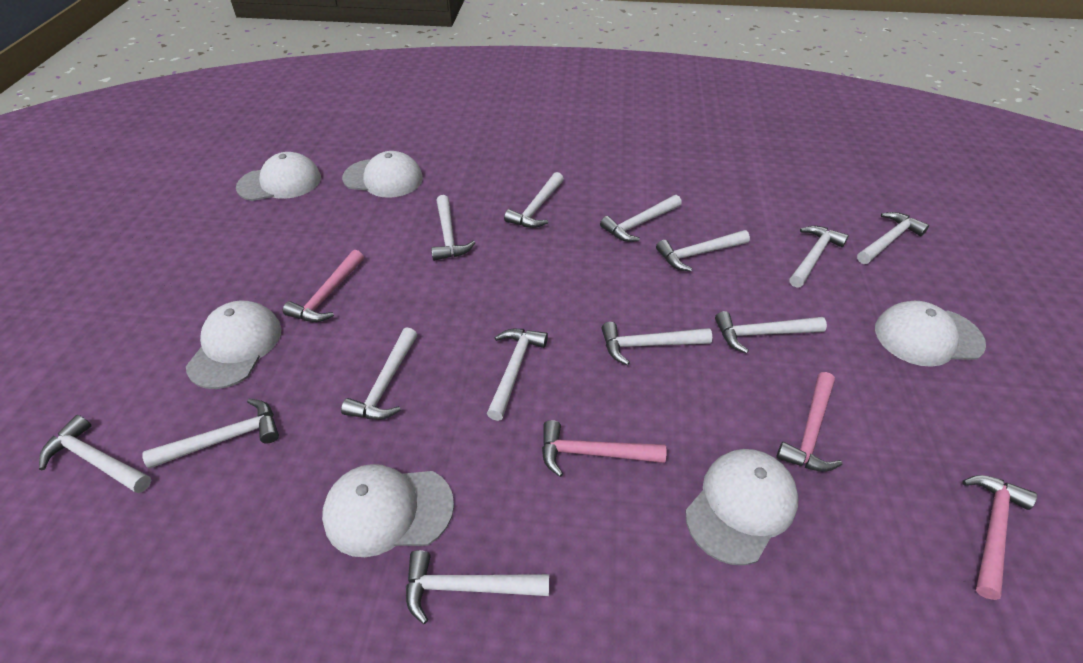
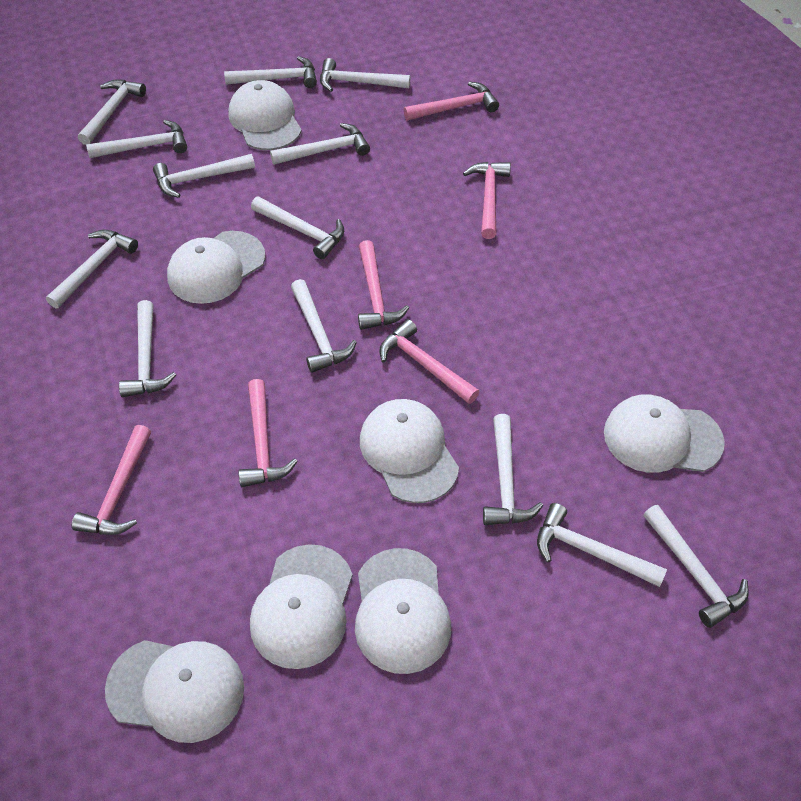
pink hammer: [283,250,364,322] [542,420,667,477] [776,372,842,472] [962,475,1037,600] = 4 -> [72,425,151,535] [238,379,298,487] [358,240,409,330] [379,319,479,404] [404,82,499,121] [463,162,511,239] = 6
white cap: [186,300,281,389] [236,152,321,201] [322,464,454,557] [342,151,423,198] [685,449,799,565] [875,301,986,367] = 6 -> [105,640,244,743] [167,231,265,304] [228,80,302,150] [250,544,353,669] [355,548,451,674] [360,399,459,503] [604,395,725,473] = 7

